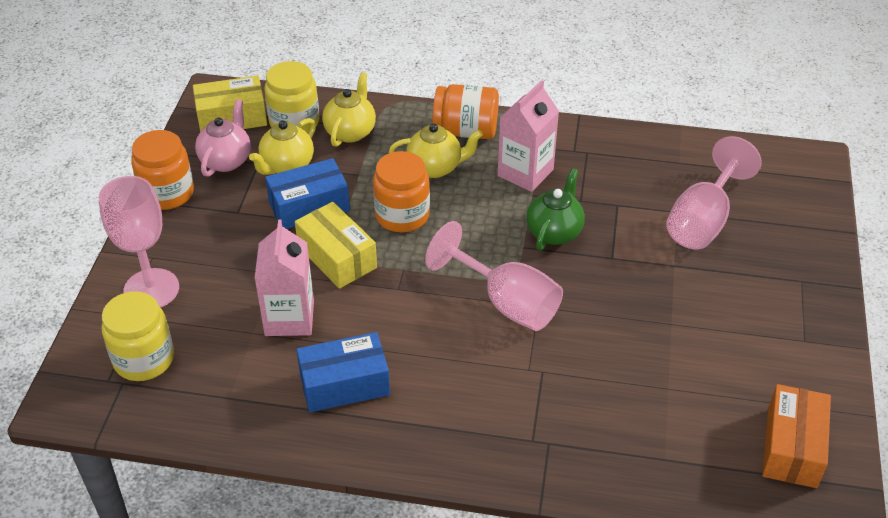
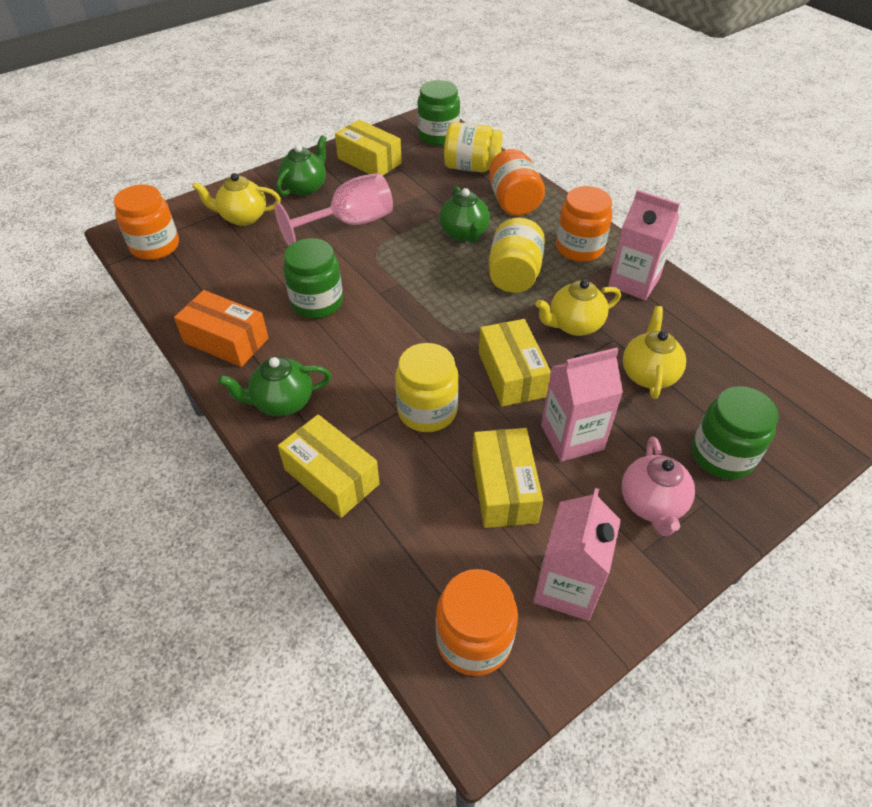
blue box: [265,158,350,229] [296,332,390,412] = 2 -> none = 0
green jar: none = 0 -> [283,238,343,319] [417,80,460,146] [692,386,779,479] = 3
green teapot: [526,168,585,250] = 1 -> [218,356,331,417] [276,135,327,196] [440,186,490,243] = 3
orange jar: [131,130,194,210] [373,151,430,232] [433,84,499,139] = 3 -> [114,184,179,260] [436,569,518,676] [489,149,545,216] [556,186,613,262] = 4
pink carton: [254,220,314,336] [498,80,559,192] = 2 -> [533,488,621,621] [541,348,623,462] [608,190,680,300] = 3
pink goblet: [99,176,179,308] [425,221,563,331] [666,136,762,250] = 3 -> [275,173,393,246] = 1
yellow box: [193,76,267,132] [295,202,377,289] = 2 -> [278,415,380,518] [335,120,402,176] [472,428,543,528] [479,319,551,407] = 4
yellow jar: [102,291,174,381] [265,61,319,133] = 2 -> [395,343,459,432] [444,122,503,173] [489,218,545,293] = 3

